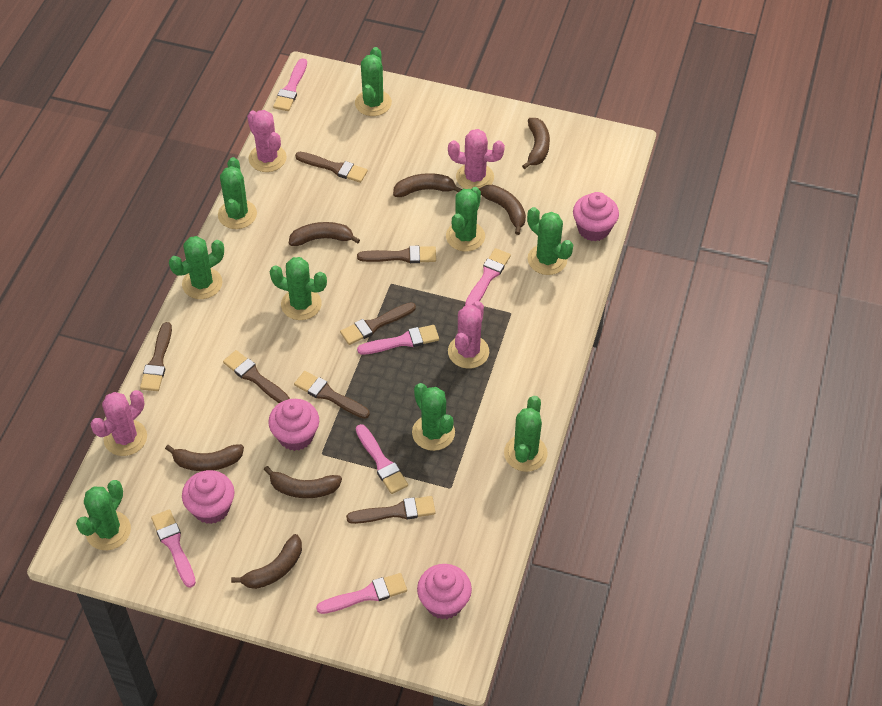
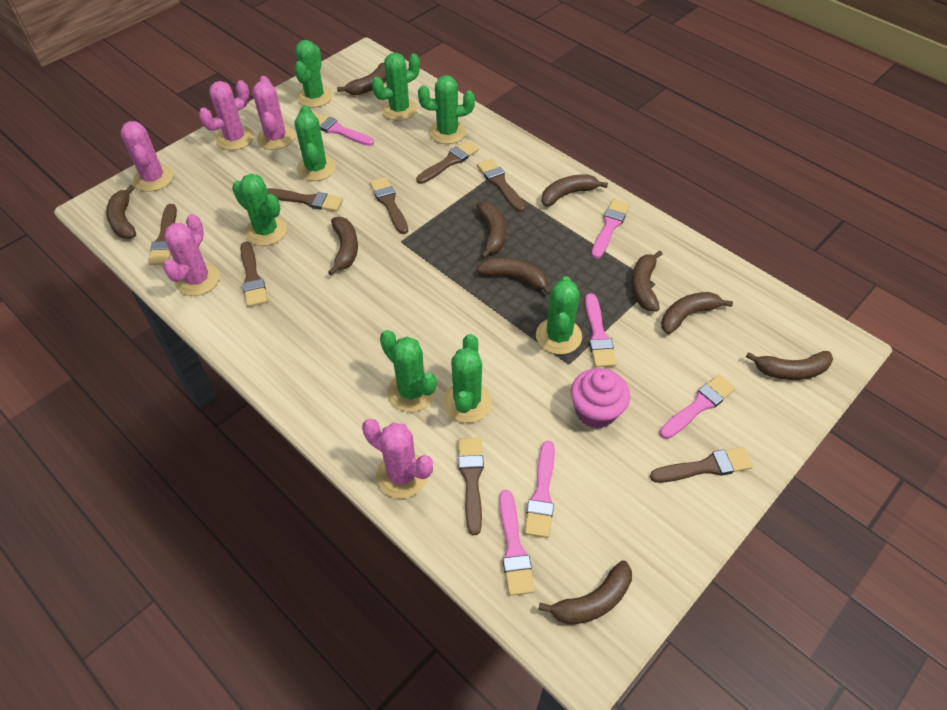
brown banana: [165,444,244,471] [231,534,302,589] [264,466,342,498] [289,222,360,246] [393,173,462,197] [479,185,526,235] [522,118,550,169] = 7 -> [106,185,136,239] [328,217,358,276] [337,63,386,95] [476,202,506,259] [477,257,551,295] [538,560,632,624] [541,174,608,207] [631,251,663,312] [661,292,733,334] [746,351,833,380] = 10
brown brush: [140,322,172,391] [223,350,290,403] [294,371,370,419] [295,152,368,183] [340,302,416,345] [346,496,436,524] [357,246,436,263] = 7 -> [148,204,177,265] [240,242,268,307] [267,188,343,212] [370,177,408,234] [416,140,479,184] [458,437,484,535] [477,159,525,212] [650,447,753,483] = 8
green cactus: [76,480,131,550] [169,236,224,299] [218,157,257,229] [270,257,327,320] [355,47,392,116] [412,383,455,451] [446,187,485,251] [504,396,548,472] [527,207,573,275] = 9 -> [232,174,287,246] [294,40,333,107] [294,105,336,181] [372,53,420,121] [380,330,436,412] [418,75,475,144] [443,334,492,423] [536,276,582,354] = 8
pink cactus: [90,390,147,456] [247,110,287,172] [448,129,505,189] [448,301,489,369] = 4 -> [121,121,173,192] [163,214,220,296] [199,80,254,150] [252,76,295,150] [362,419,433,499] = 5
pink cupcake: [182,470,235,524] [268,399,319,451] [417,564,472,619] [573,192,619,241] = 4 -> [571,368,630,428] = 1

